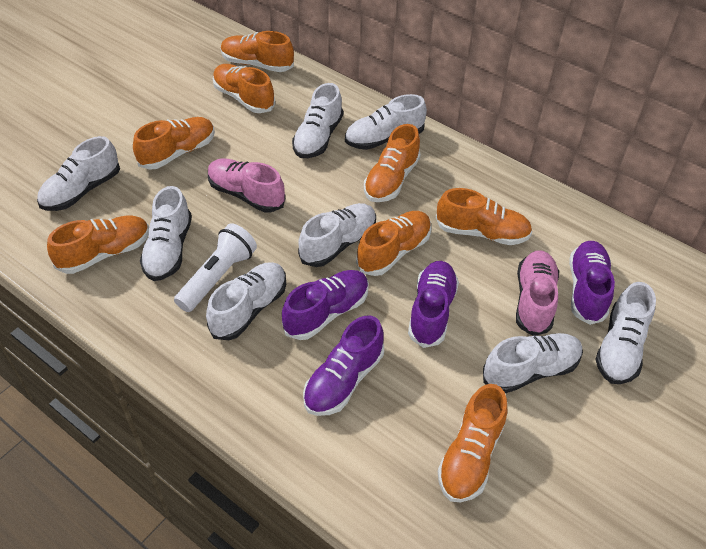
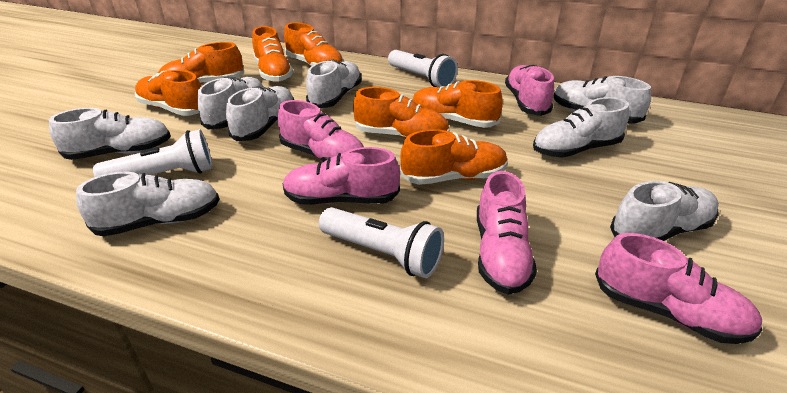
orange shoe: [47,215,149,274] [133,117,215,170] [213,64,275,113] [221,31,294,72] [356,211,431,276] [364,124,421,202] [436,188,532,245] [438,384,507,503] = 8 -> [135,70,201,116] [158,42,244,84] [252,26,293,82] [284,22,344,66] [353,87,450,138] [400,129,508,185] [412,80,503,128] = 7
pink shoe: [208,158,285,212] [516,250,559,336] = 2 -> [278,100,364,162] [282,147,400,205] [477,171,537,295] [505,65,554,116] [595,233,762,344] = 5
purple shoe: [282,270,369,340] [303,316,384,416] [408,261,459,348] [569,241,615,325] = 4 -> none = 0
white flashlight: [174,223,257,312] = 1 -> [93,129,213,177] [319,207,444,278] [388,50,458,87] = 3

